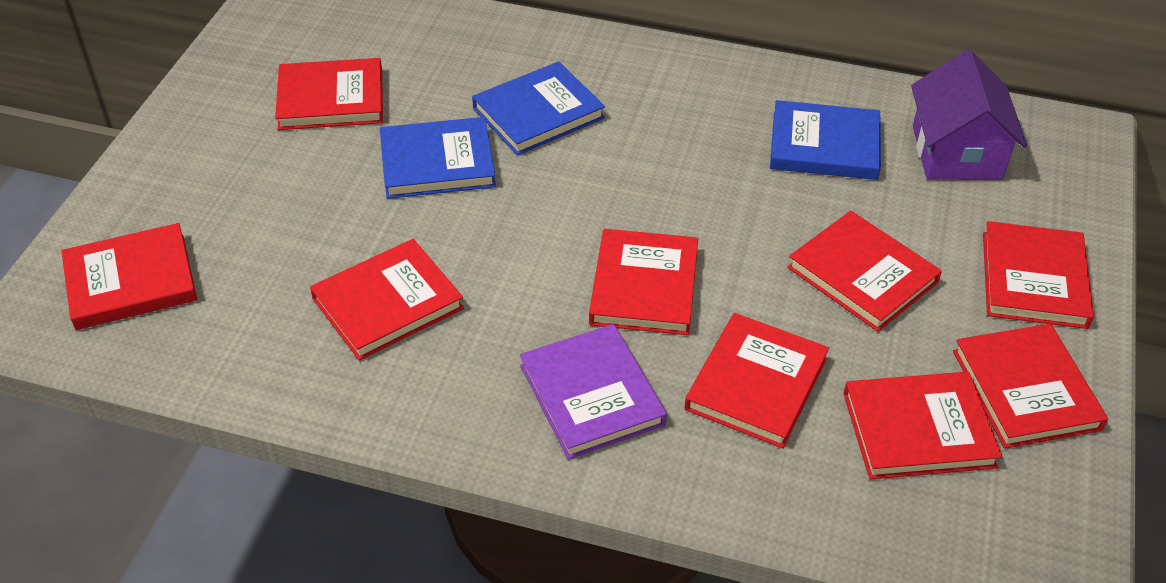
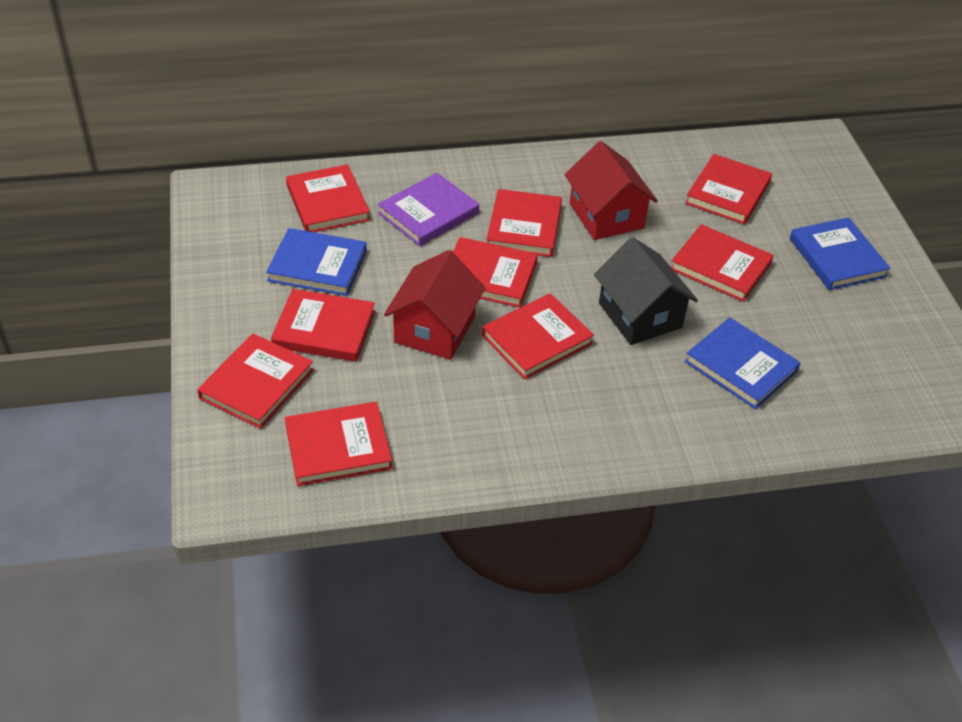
black house: none = 0 -> [594,237,698,345] = 1
purple house: [911,50,1027,180] = 1 -> none = 0
red house: none = 0 -> [384,250,486,360] [565,141,658,240] = 2

